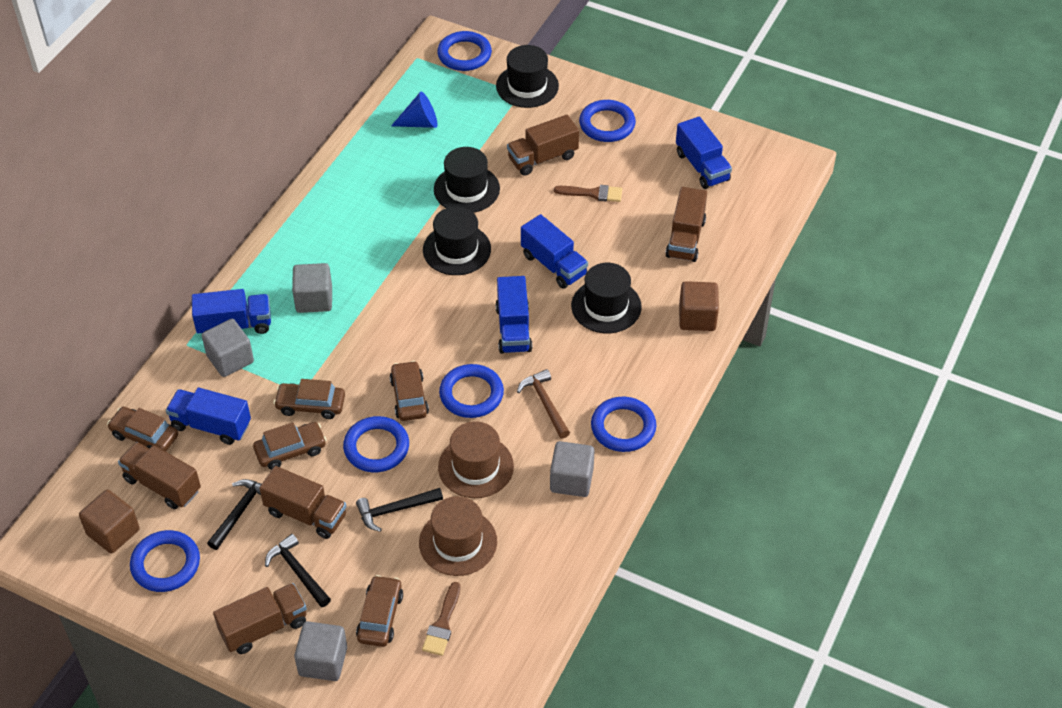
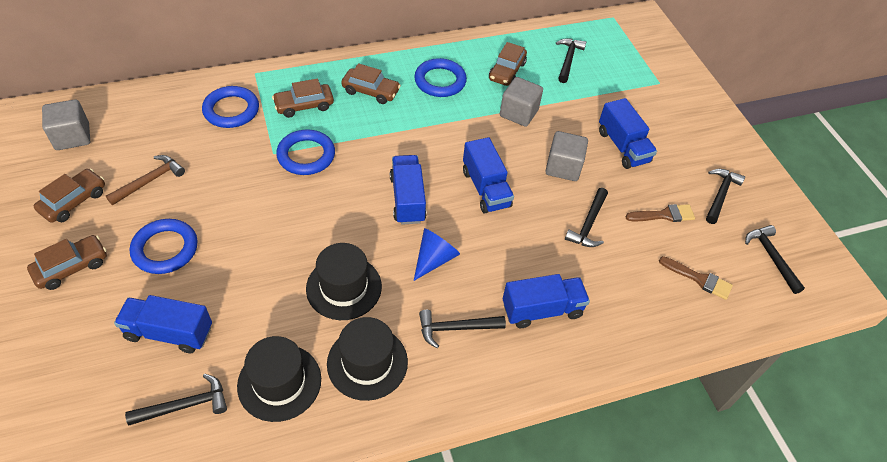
black hammer: [207,479,261,550] [265,534,331,607] [356,488,443,532] = 3 -> [125,374,227,425] [419,310,506,348] [556,38,586,83] [565,188,608,247] [706,169,745,224] [745,225,805,294] = 6
black hat: [423,207,491,275] [434,147,500,213] [496,45,559,108] [571,263,642,333] = 4 -> [237,336,321,422] [306,243,382,320] [327,317,408,401] = 3
blue ring: [130,530,200,592] [343,416,409,473] [437,31,492,71] [439,364,504,418] [579,100,636,142] [591,397,656,452] = 6 -> [130,219,198,274] [202,86,259,128] [276,130,335,175] [414,58,467,97] = 4
brown cube: [79,490,140,553] [679,281,719,331] = 2 -> none = 0
brown hat: [419,496,497,576] [438,421,514,498] = 2 -> none = 0
brown truck: [118,442,201,509] [213,583,307,654] [259,466,347,539] [507,115,579,176] [665,187,707,262] = 5 -> none = 0
grey cube: [202,319,254,377] [292,263,332,313] [294,621,347,681] [550,441,595,497] = 4 -> [42,99,90,150] [500,77,543,127] [545,131,588,181] = 3

